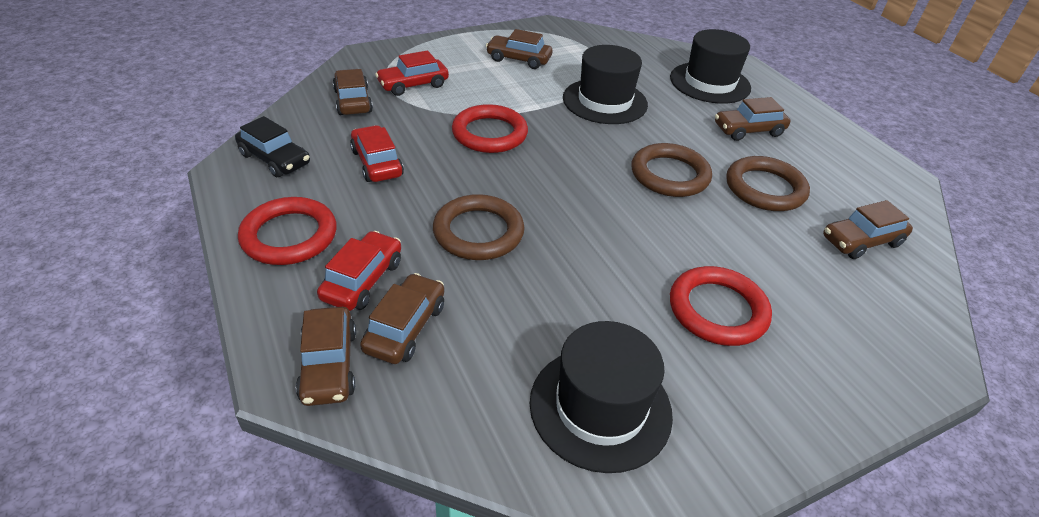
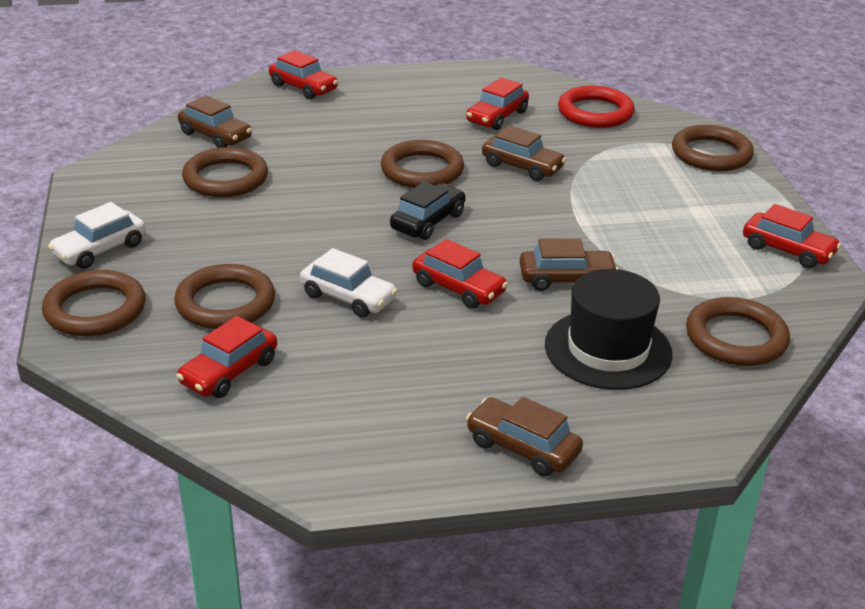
black hat: [530,321,673,473] [563,45,648,124] [670,29,751,104] = 3 -> [545,269,673,390] = 1
brown car: [296,307,356,406] [333,69,373,115] [360,273,445,364] [486,29,552,69] [715,97,790,141] [823,200,913,259] = 6 -> [178,95,252,148] [466,397,583,476] [482,125,566,181] [520,238,619,291] = 4
brown ring: [433,194,524,260] [632,143,712,197] [726,156,810,211] = 3 -> [42,270,146,336] [174,264,275,329] [182,147,268,197] [381,140,464,188] [672,125,754,171] [686,297,790,366] = 6
red car: [317,231,401,311] [350,125,404,182] [375,50,449,96] = 3 -> [176,316,277,398] [269,50,338,99] [412,239,508,309] [466,77,529,130] [743,204,841,268] = 5
red ring: [238,197,337,265] [452,104,528,153] [670,266,772,346] = 3 -> [558,86,635,128] = 1
white car: none = 0 -> [48,202,146,269] [300,248,398,318] = 2

